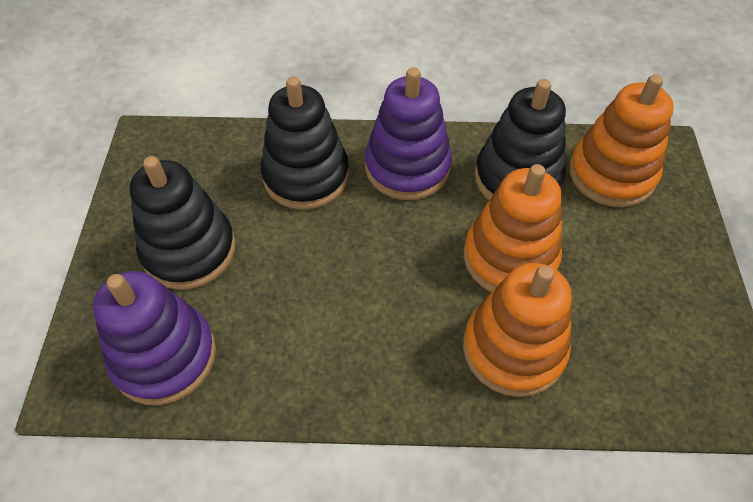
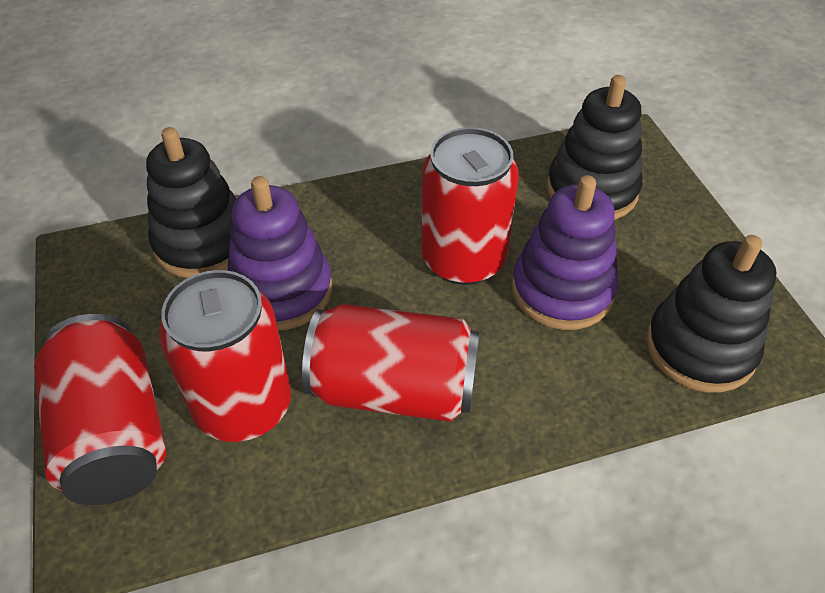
orange stacking toy: [463,263,572,397] [464,164,562,292] [569,74,674,207] = 3 -> none = 0
red can: none = 0 -> [34,314,166,505] [159,270,291,442] [302,304,480,422] [421,127,519,285] = 4

